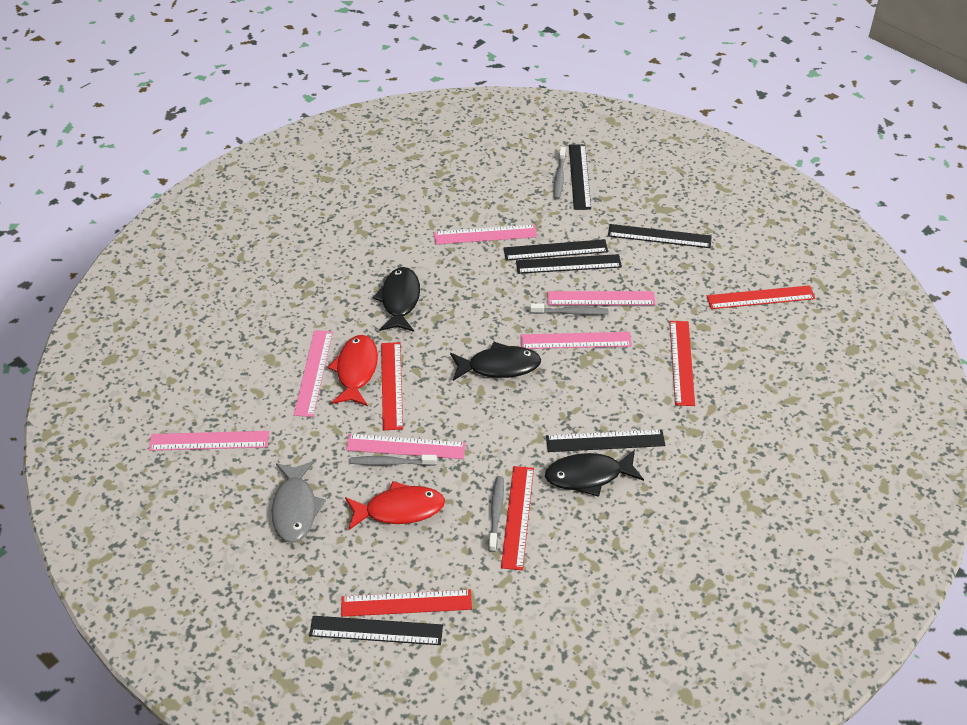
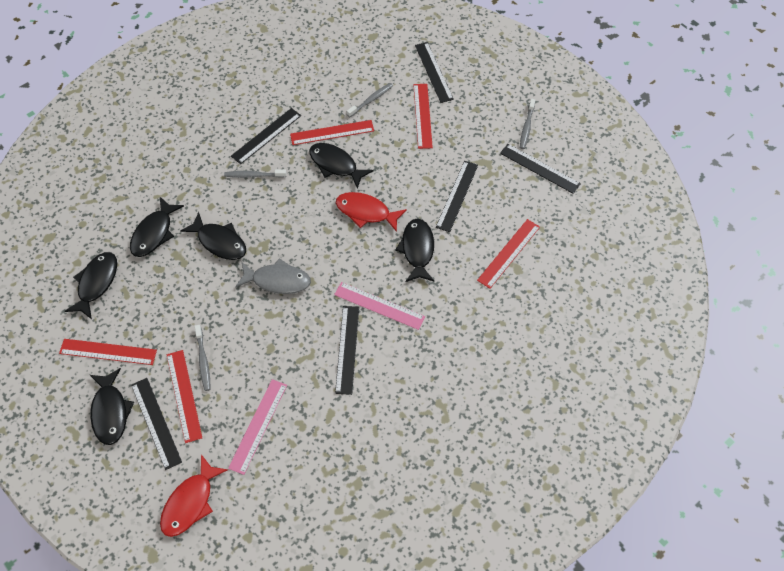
black fish: [373,267,420,332] [450,342,541,381] [545,450,644,497] = 3 -> [65,252,117,319] [90,368,134,445] [130,197,184,257] [180,212,246,260] [309,143,373,189] [395,219,434,282] = 6
pink ruler: [149,431,269,451] [294,330,333,417] [346,434,466,459] [434,225,537,245] [521,332,632,349] [547,291,656,305] = 6 -> [228,379,287,475] [334,282,425,330] = 2

